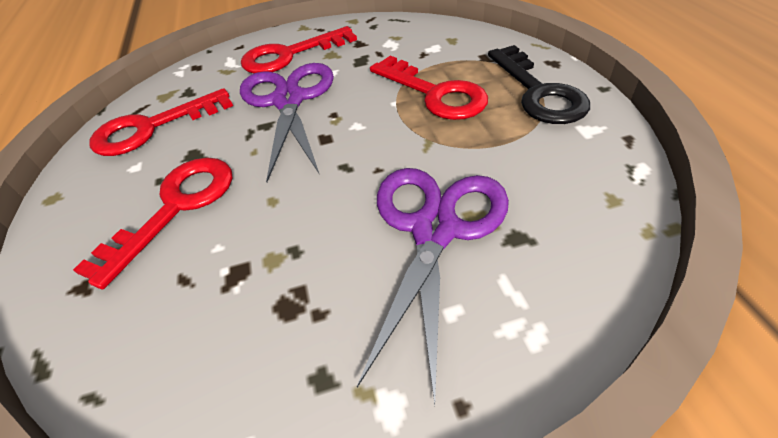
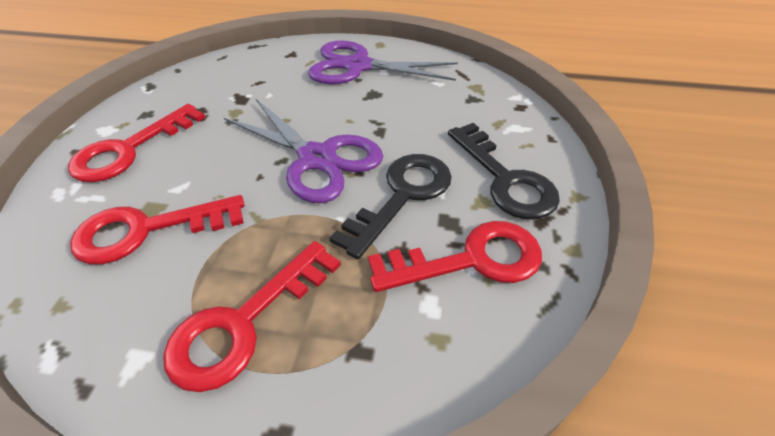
black key: [488,45,590,124] = 1 -> [330,154,452,259] [448,123,560,220] = 2

